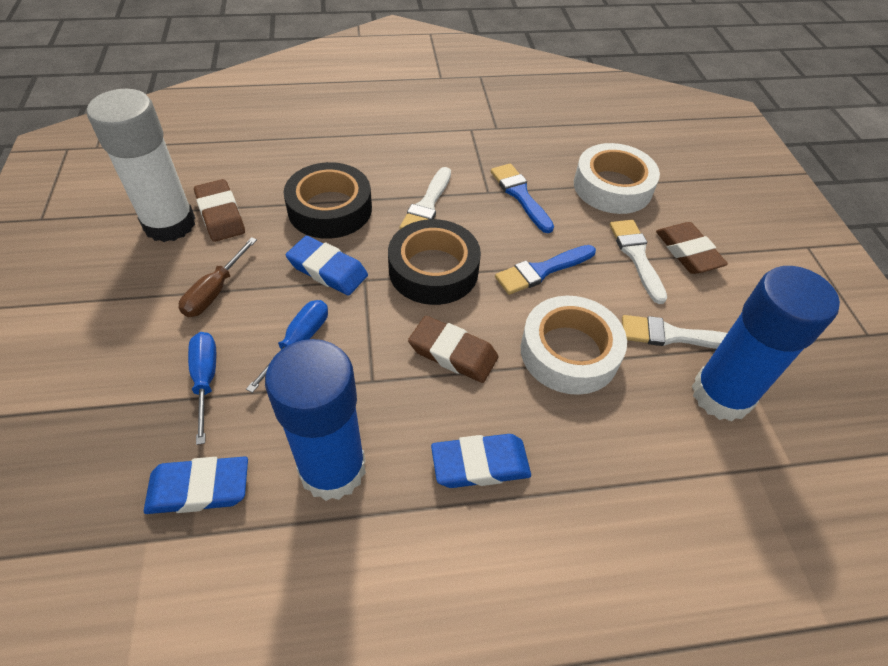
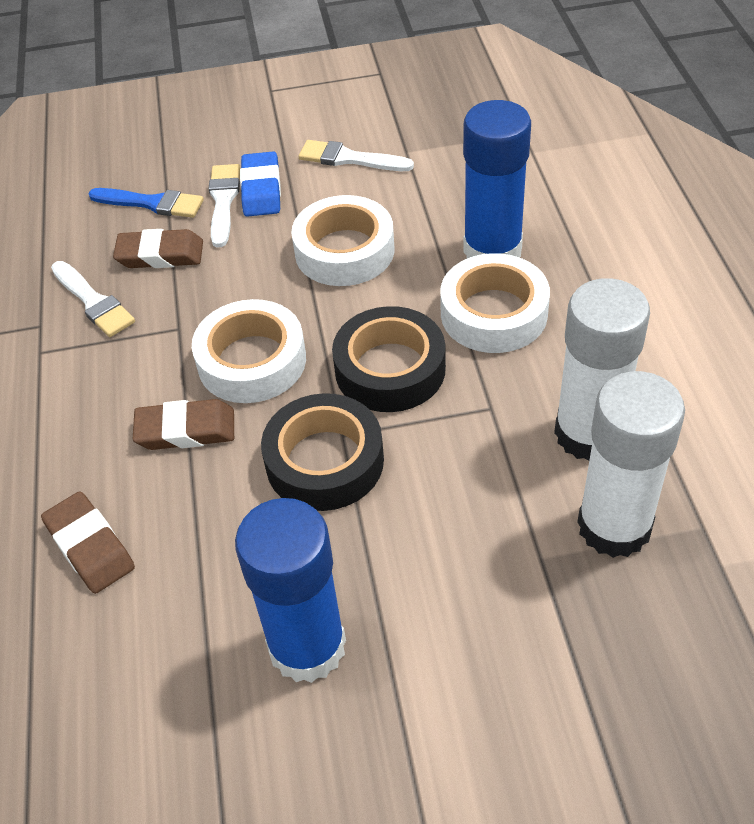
blue brush: [491,163,554,233] [495,245,596,295] = 2 -> [88,188,204,218] = 1
blue eraser: [144,456,248,514] [286,236,368,295] [431,434,531,488] = 3 -> [240,151,281,217] = 1
blue screwdriver: [188,332,216,445] [246,300,328,393] = 2 -> none = 0
brown screwdriver: [179,237,257,317] = 1 -> none = 0
white glue stick: [87,89,195,242] = 1 -> [554,278,650,460] [577,371,685,558] = 2
white tape: [521,296,627,395] [574,143,660,214] = 2 -> [192,299,306,403] [291,195,394,286] [440,253,550,353] = 3

